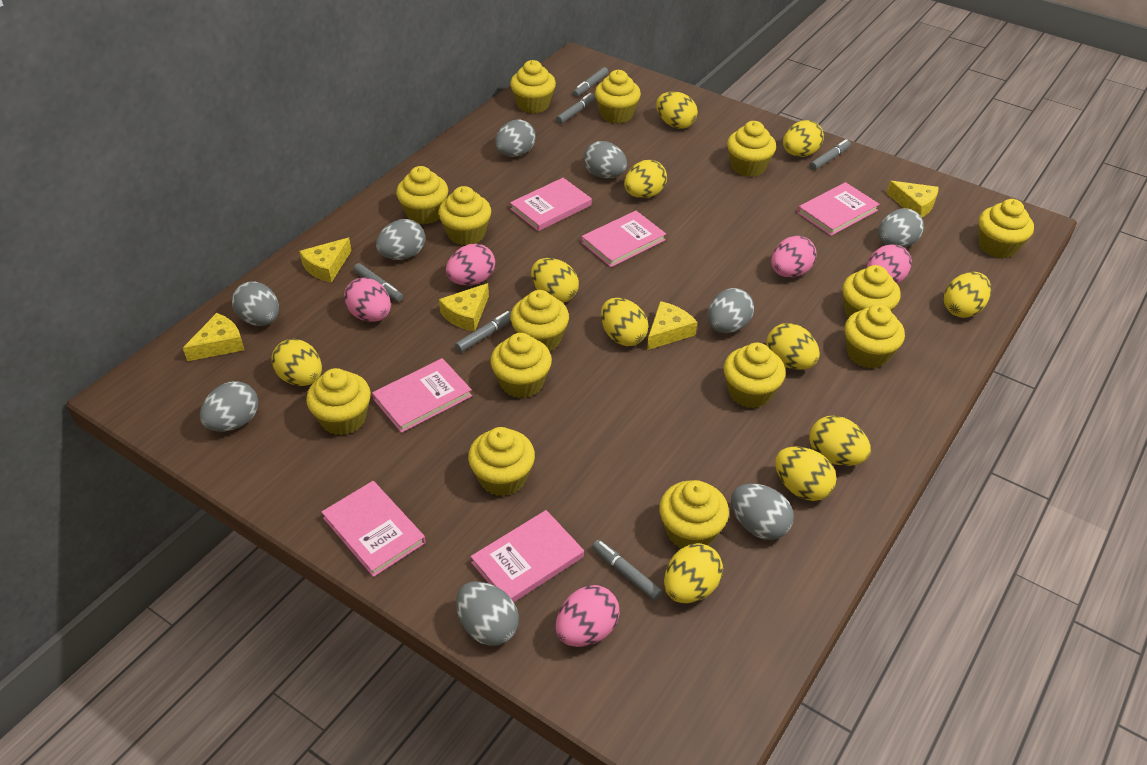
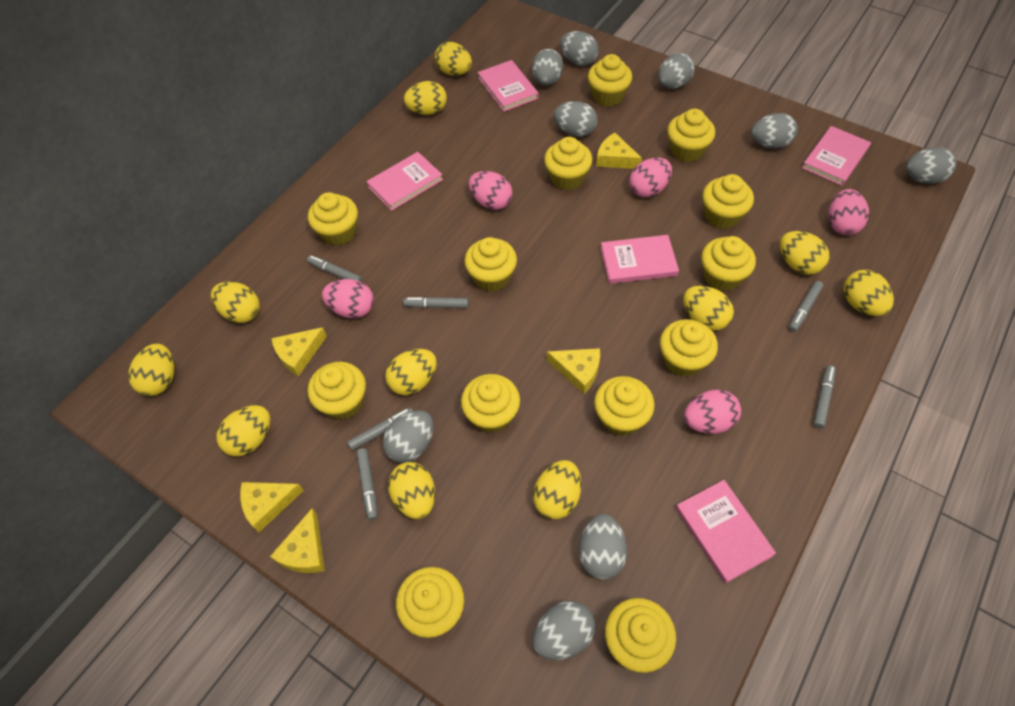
pink book: [322,481,426,577] [372,358,472,433] [471,510,584,602] [510,178,592,231] [581,211,666,267] [797,182,880,236] = 6 -> [366,152,443,211] [478,60,539,112] [600,235,679,284] [676,480,776,583] [802,126,871,186] = 5
yellow cupcake: [306,368,371,435] [396,166,448,224] [438,186,491,245] [468,427,535,496] [490,333,552,398] [510,60,556,113] [510,290,569,352] [595,70,641,123] [659,480,729,548] [724,343,786,408] [727,121,776,177] [842,265,901,318] [844,304,905,369] [979,199,1034,258] = 14 -> [308,192,358,246] [308,362,366,420] [396,567,464,638] [461,374,520,433] [464,237,517,291] [544,137,592,190] [588,54,632,106] [594,376,655,436] [605,598,676,673] [660,319,718,377] [667,109,715,162] [701,236,756,291] [702,174,754,229] = 13

